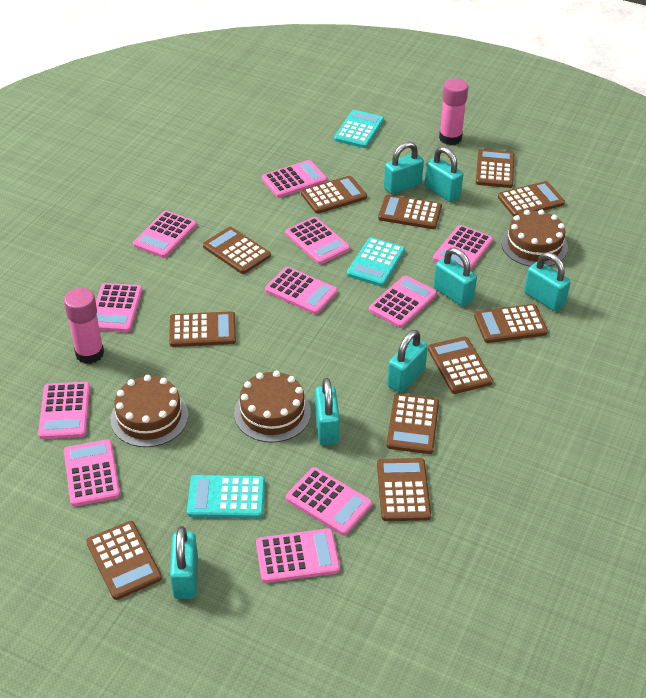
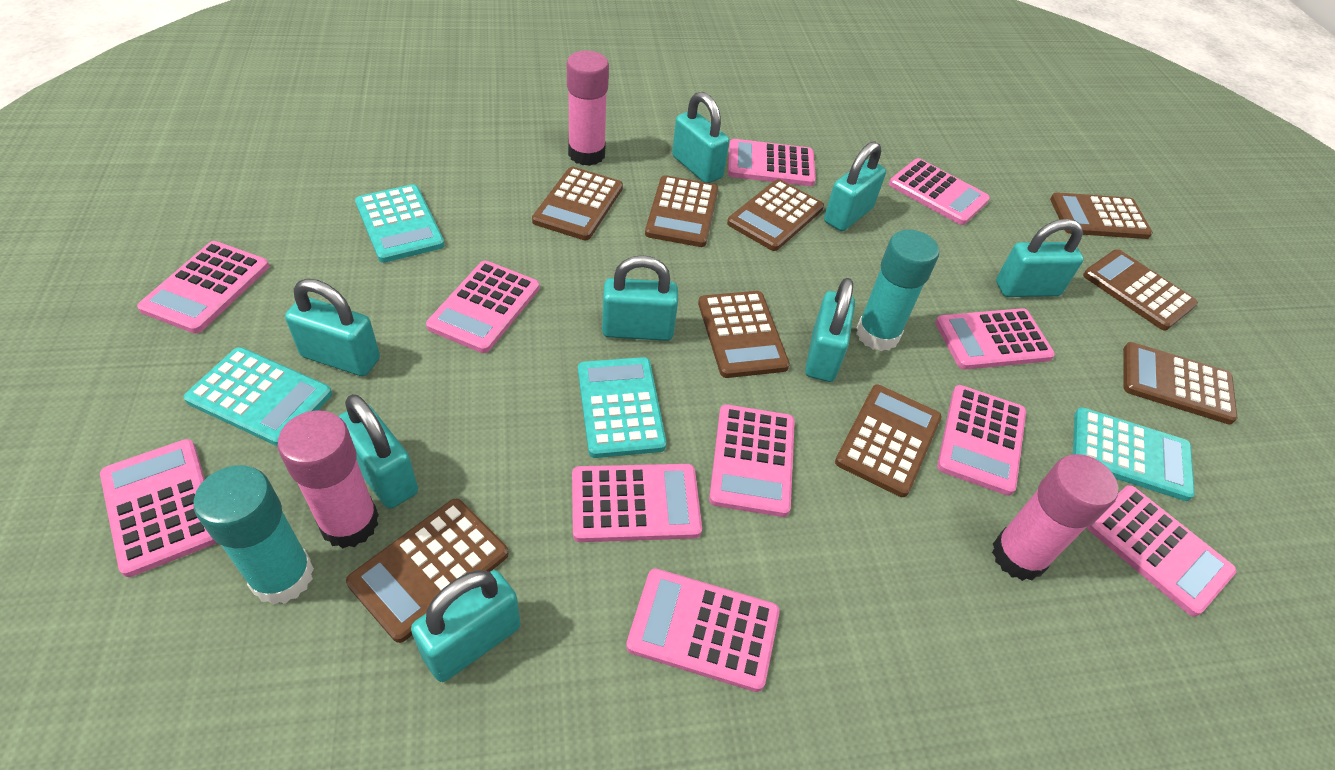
brown cake: [111,375,188,447] [234,371,311,443] [501,209,568,267] = 3 -> none = 0
brown calculator: [86,521,162,600] [169,311,236,347] [203,227,271,274] [301,176,367,214] [377,458,431,521] [378,195,442,229] [386,393,439,454] [428,337,493,394] [474,304,548,343] [476,149,514,188] [498,181,565,217] = 11 -> [346,499,509,643] [532,167,623,240] [645,175,718,247] [698,291,790,378] [727,179,824,251] [835,385,942,497] [1050,192,1153,239] [1083,249,1198,331] [1123,342,1238,425] = 9
pink glue stick: [64,288,104,364] [439,79,468,145] = 2 -> [277,410,379,548] [567,51,609,166] [992,454,1118,581] = 3
turquoise calculator: [187,475,265,518] [334,110,384,148] [347,237,405,287] = 3 -> [184,347,332,446] [355,184,445,263] [578,357,666,458] [1073,407,1195,501] = 4
turquoise glue stick: none = 0 -> [194,465,314,605] [856,230,939,351] = 2
turquoise padlock: [170,526,198,599] [315,378,340,445] [384,142,424,194] [387,330,428,393] [425,147,463,202] [434,248,477,307] [524,252,571,311] = 7 -> [285,279,380,376] [338,394,418,508] [411,570,520,682] [602,255,678,341] [672,92,729,183] [805,278,855,382] [824,141,886,231] [996,219,1084,297] = 8

